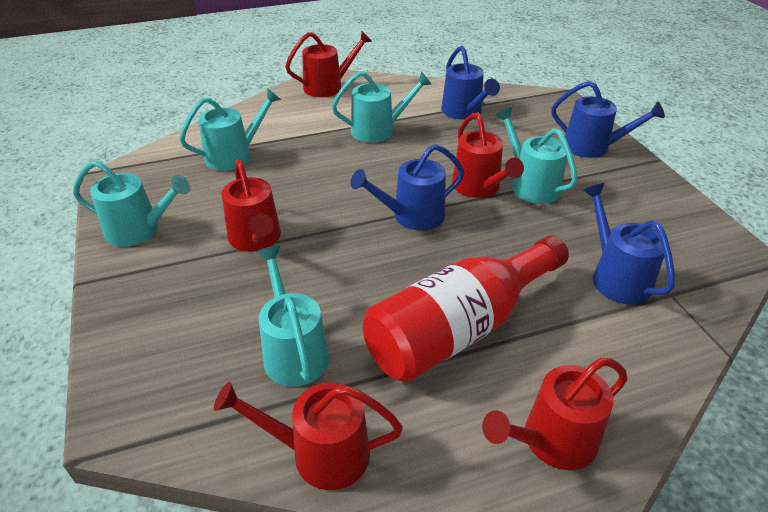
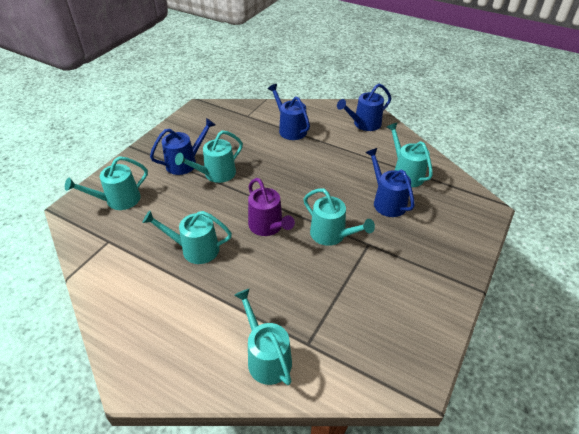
purple watering can: none = 0 -> [248,178,295,236] = 1
red bottle: [363,235,569,382] = 1 -> none = 0
red watering can: [214,382,403,490] [221,159,281,252] [285,31,372,97] [452,112,524,198] [482,358,627,470] = 5 -> none = 0
turquoise watering can: [73,160,190,247] [179,88,281,171] [257,246,329,387] [332,71,432,143] [495,107,577,204] = 5 -> [65,156,148,210] [142,211,232,264] [175,130,243,183] [234,289,292,385] [303,188,375,246] [387,123,433,187] = 6

